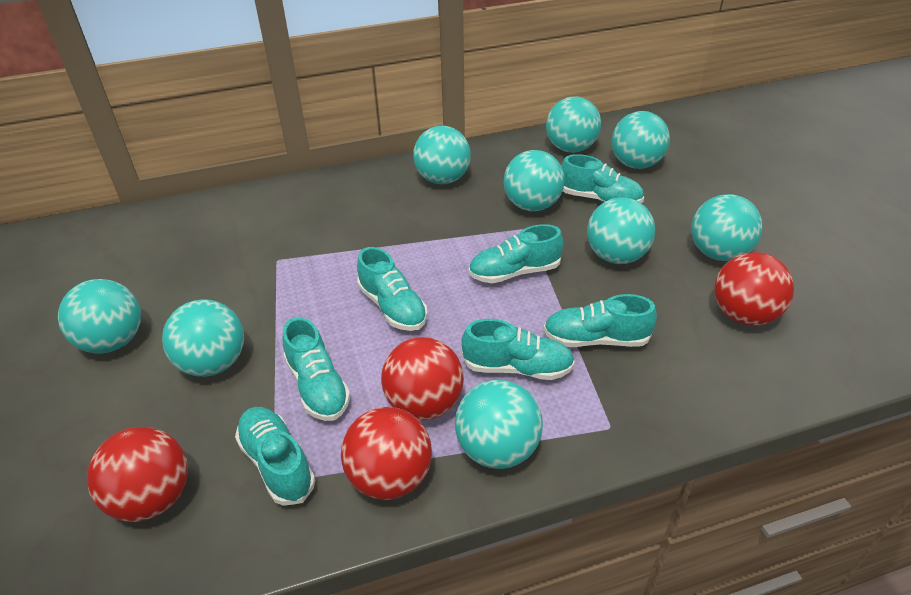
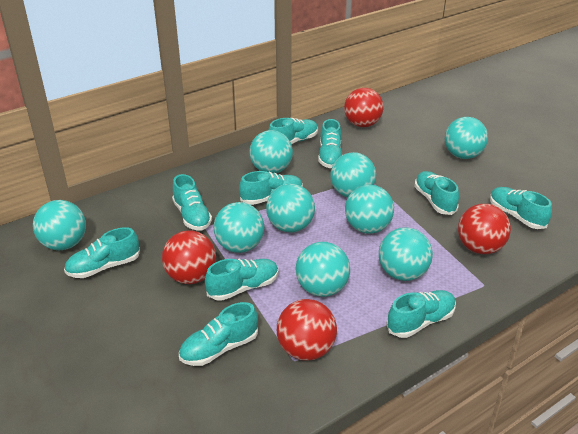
turquoise shoe: [235,407,315,506] [283,317,350,421] [357,247,427,331] [461,319,575,380] [469,224,564,283] [544,294,657,347] [561,154,644,203] = 7 -> [64,227,140,278] [172,174,212,230] [179,302,258,366] [205,259,279,301] [239,171,303,205] [268,118,318,144] [318,119,342,168] [386,290,456,338] [414,171,459,215] [490,187,552,229] = 10

